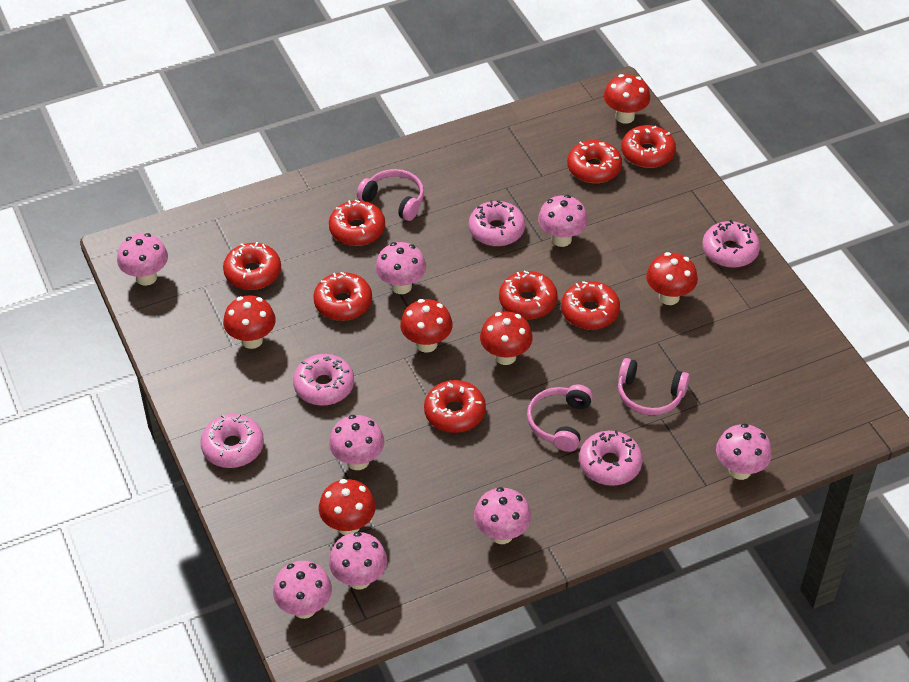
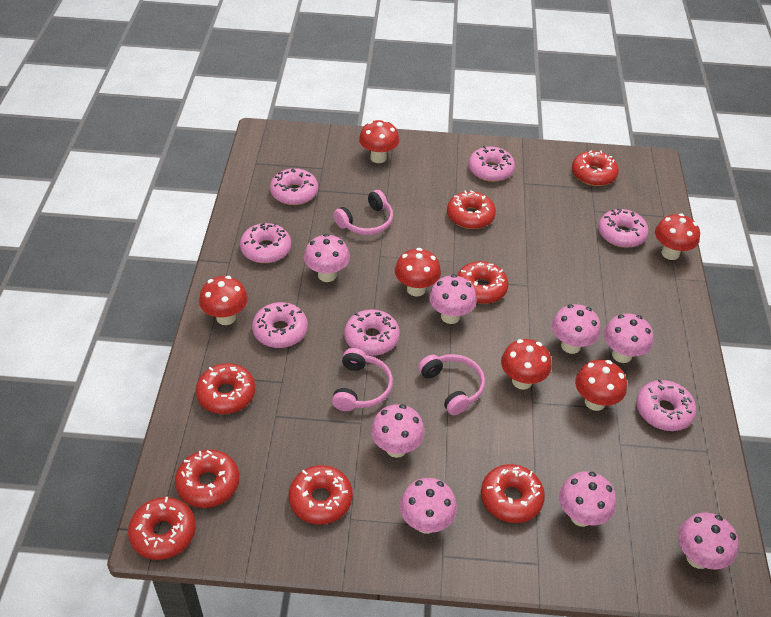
pink donut: [200,414,264,468] [293,354,354,406] [469,200,525,246] [579,430,643,486] [702,220,760,268] = 5 -> [240,223,291,263] [252,302,308,348] [270,168,318,205] [344,309,400,356] [469,146,515,182] [598,208,648,248] [636,379,696,431] = 7

